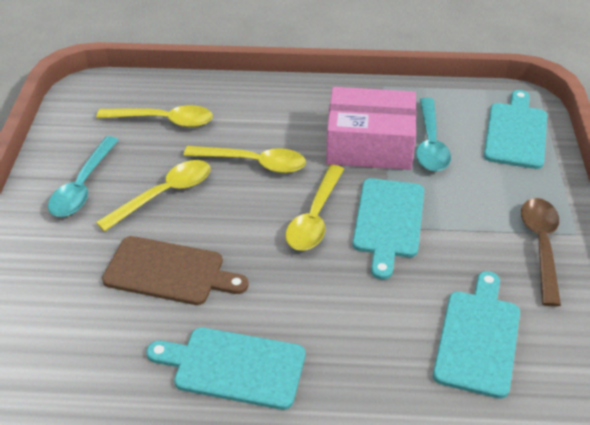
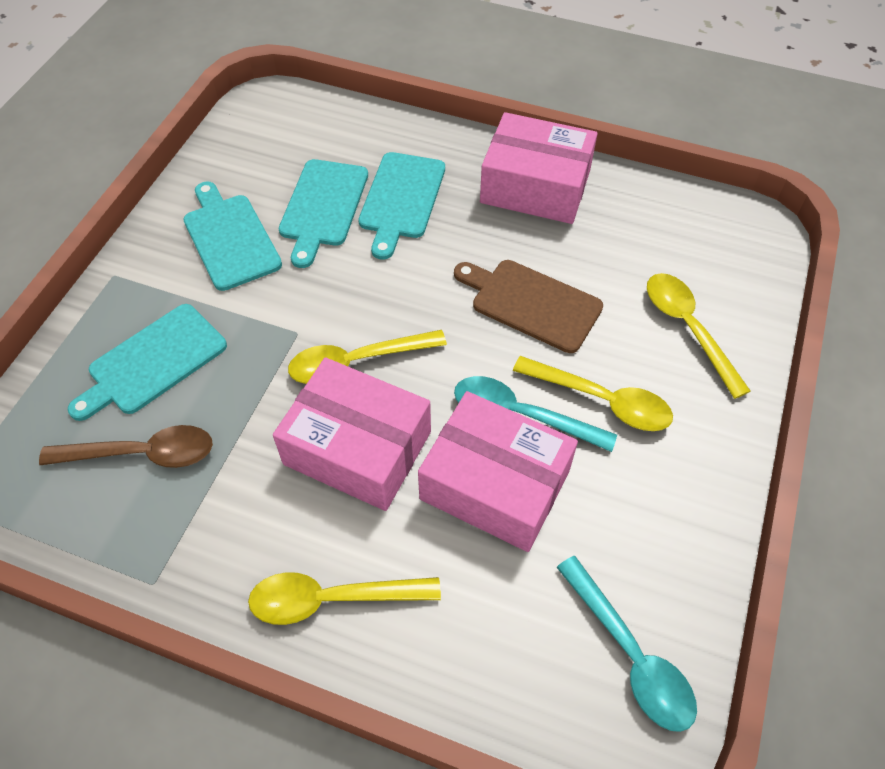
pink box: [326,87,417,170] = 1 -> [273,358,431,511] [418,391,578,552] [480,112,598,224] = 3

